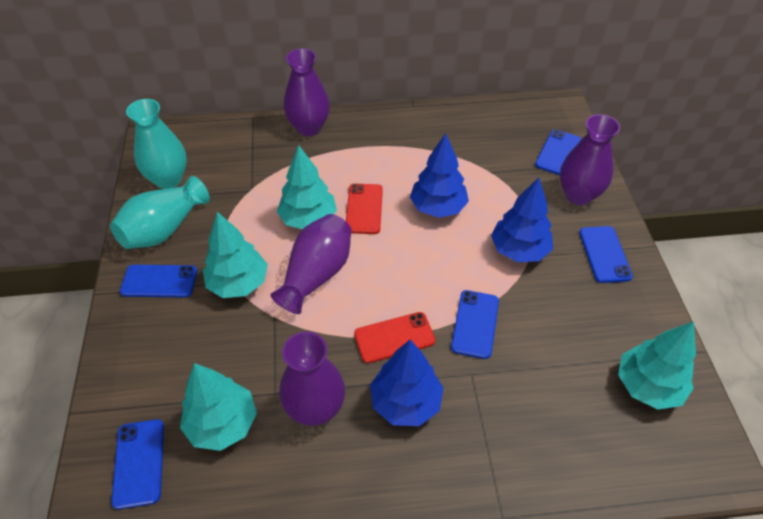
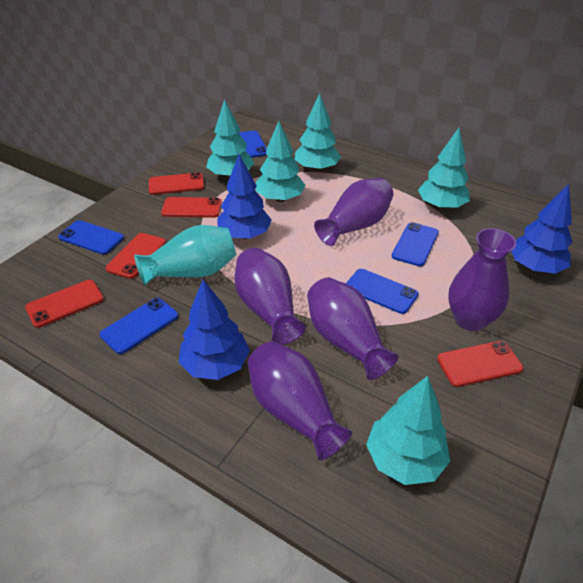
purple vase: [270,214,351,314] [279,332,345,426] [284,48,330,136] [560,114,620,205] = 4 -> [235,248,306,345] [248,341,352,460] [307,277,399,380] [314,178,393,246] [448,228,516,331] = 5
red phone: [346,184,383,234] [354,312,435,363] = 2 -> [25,280,104,328] [105,233,166,279] [149,172,204,195] [161,197,222,218] [437,341,524,387] = 5
turquoise tree: [180,363,257,451] [203,212,268,298] [277,145,337,229] [618,322,696,410] = 4 -> [206,99,254,178] [256,121,306,202] [294,93,341,172] [366,376,450,485] [418,128,470,210] = 5
turquoise vase: [110,176,210,249] [126,99,187,189] = 2 -> [134,225,236,285] = 1

